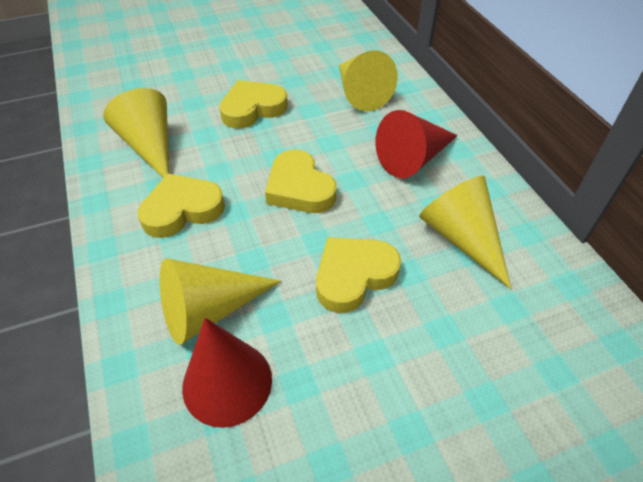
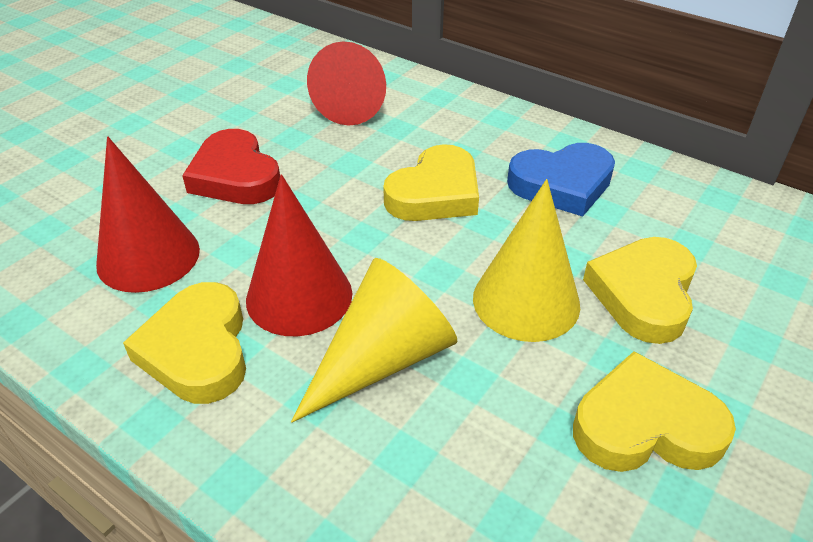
blue heart: none = 0 -> [507,143,615,216] = 1
red cone: [182,318,272,428] [375,110,458,178] = 2 -> [96,136,200,293] [246,174,352,336] [307,41,386,126] = 3
red heart: none = 0 -> [182,129,280,204] = 1
yellow cone: [103,88,169,178] [160,258,281,345] [339,50,398,111] [419,176,511,289] = 4 -> [291,258,457,422] [473,179,580,342] = 2

